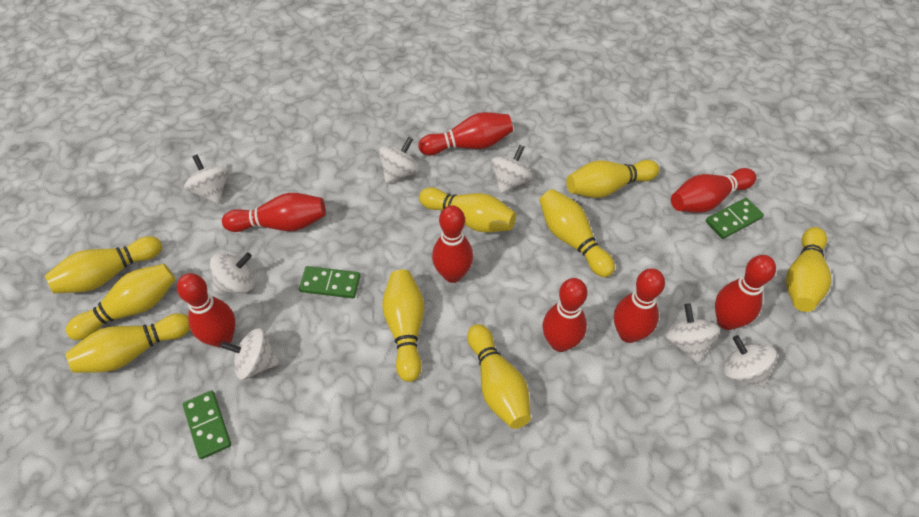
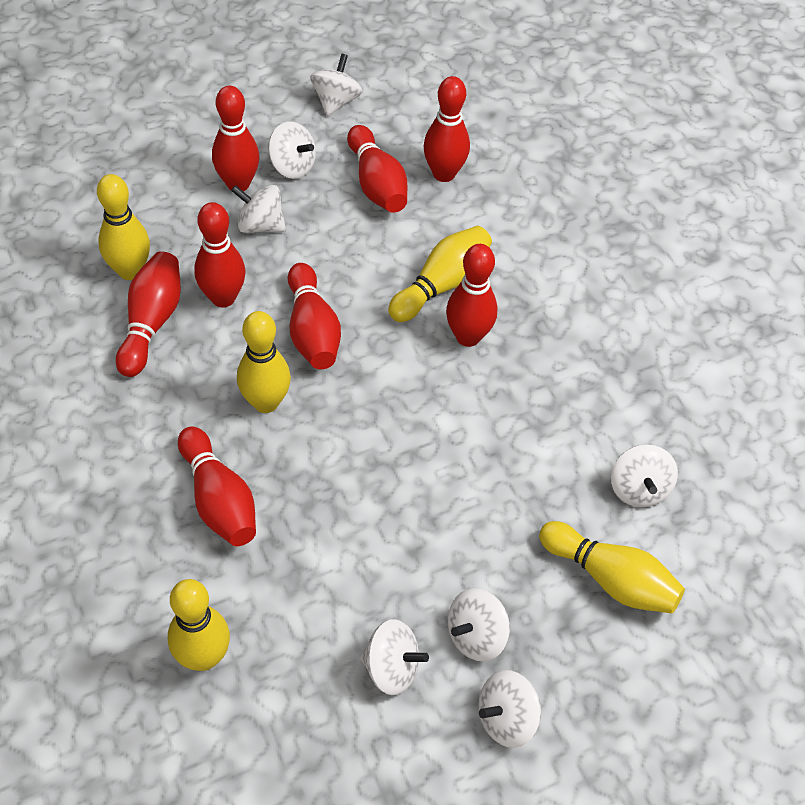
green domino: [183,390,231,459] [299,266,360,298] [706,198,764,239] = 3 -> none = 0
yellow bowling pin: [45,236,162,293] [66,264,176,340] [66,313,190,373] [382,270,424,382] [419,187,516,233] [467,324,531,429] [539,189,615,277] [566,160,659,198] [786,227,831,312] = 9 -> [97,174,150,280] [168,579,230,671] [237,311,291,413] [388,226,492,322] [539,521,685,614] = 5

